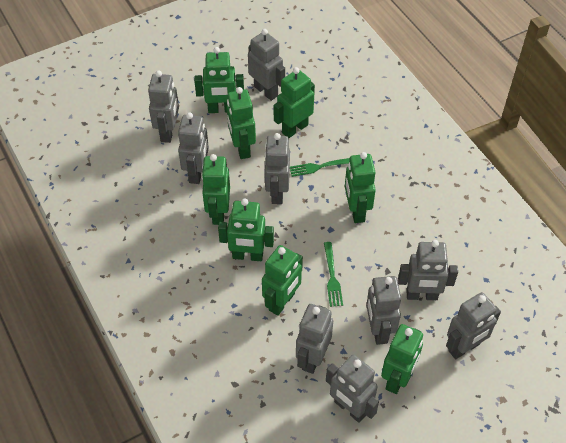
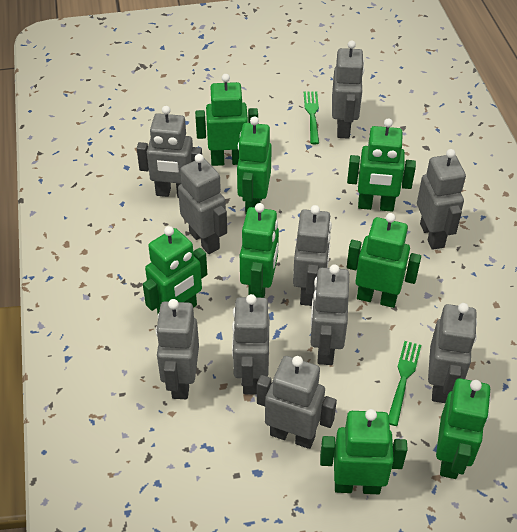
grey robot: [148,70,179,143] [178,112,209,184] [248,29,285,101] [264,133,290,204] [296,304,333,374] [326,354,379,423] [366,276,401,345] [398,240,458,300] [446,292,501,359] = 9 -> [137,106,202,198] [156,299,199,399] [178,154,227,254] [232,294,270,395] [257,356,337,449] [293,205,332,306] [310,264,349,365] [332,40,364,138] [417,149,466,250] [428,303,477,403] = 10

